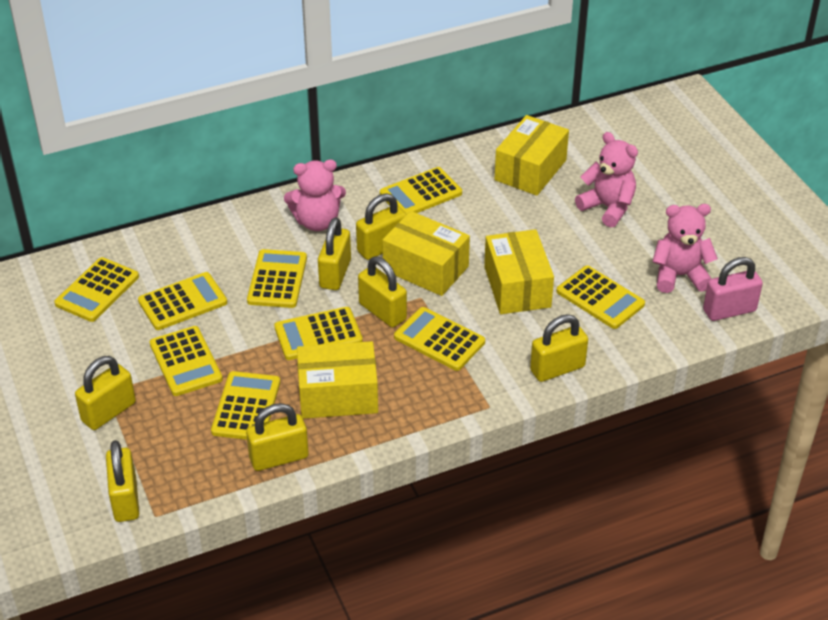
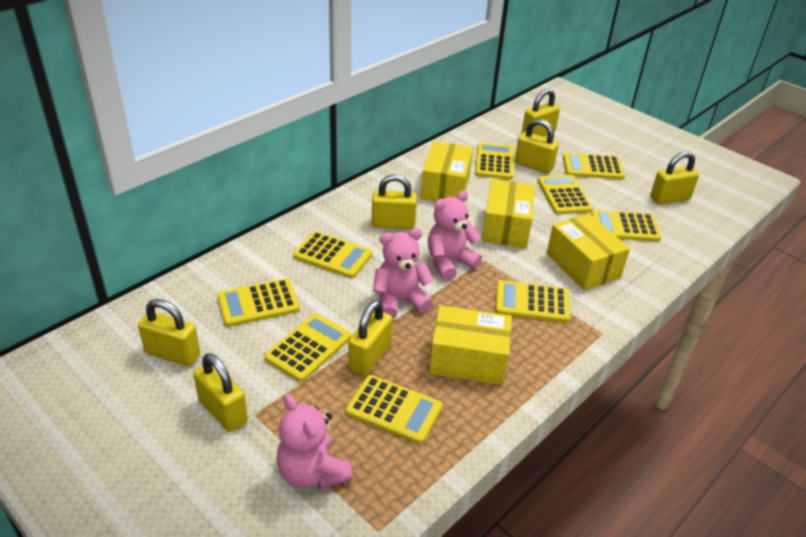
pink padlock: [703,257,763,321] = 1 -> none = 0

